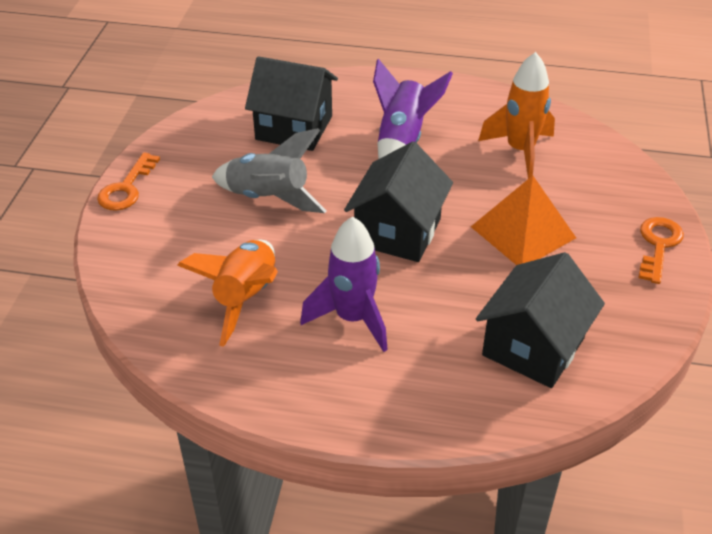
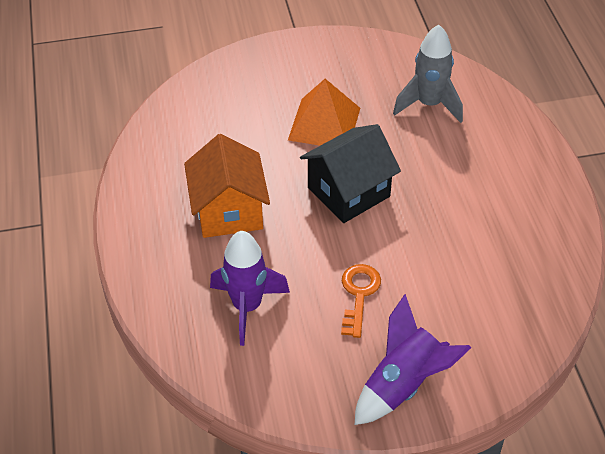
black house: [245,56,338,151] [344,141,453,262] [476,252,605,388] = 3 -> [300,124,401,223] = 1
orange house: none = 0 -> [184,134,270,238] = 1
orange key: [97,152,160,211] [638,217,684,284] = 2 -> [341,264,381,338] = 1
orange rocket: [177,240,278,347] [478,52,555,179] = 2 -> none = 0

